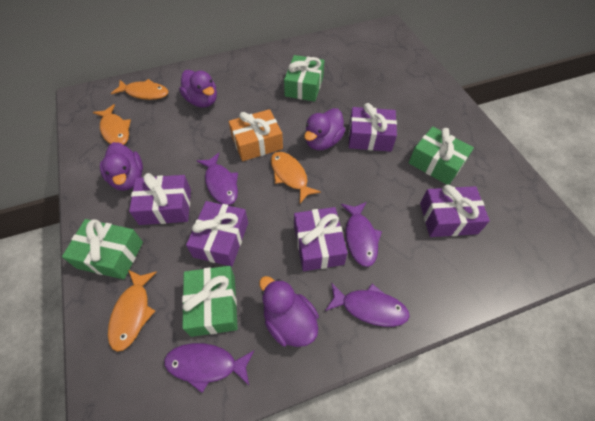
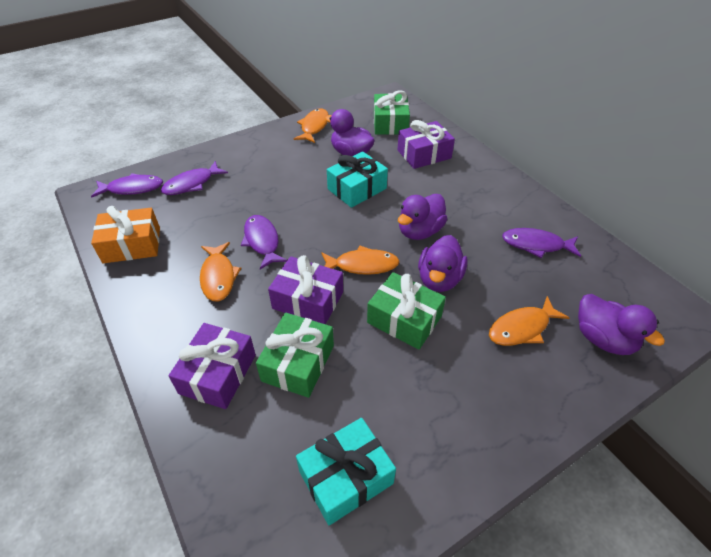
green gift: [62,219,143,279] [182,266,238,337] [284,55,325,102] [409,127,474,185] = 4 -> [256,313,334,398] [367,272,446,349] [374,90,410,135] = 3
purple gift: [129,173,191,225] [186,201,248,267] [294,207,348,271] [349,103,397,152] [420,185,490,237] = 5 -> [169,323,256,409] [268,255,343,324] [397,120,455,169] = 3
turquoise gift: none = 0 -> [296,418,396,525] [327,151,388,208] = 2

